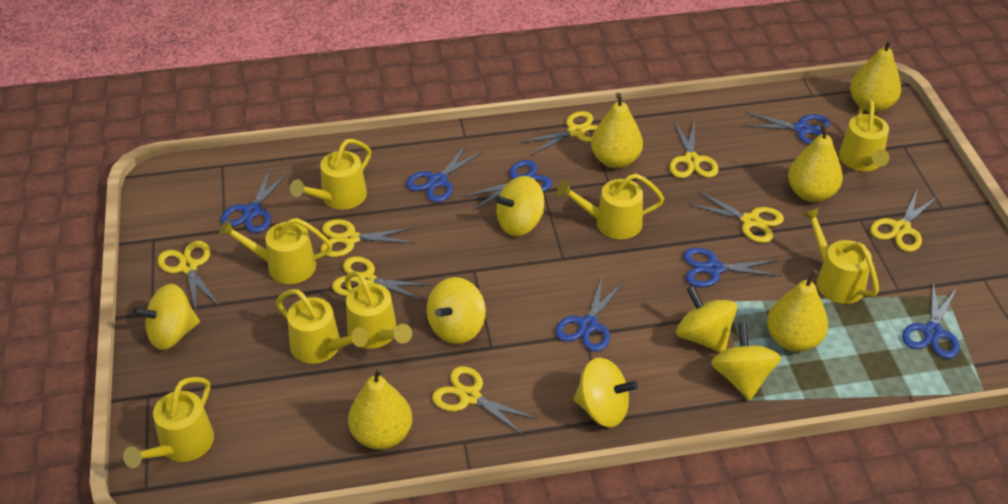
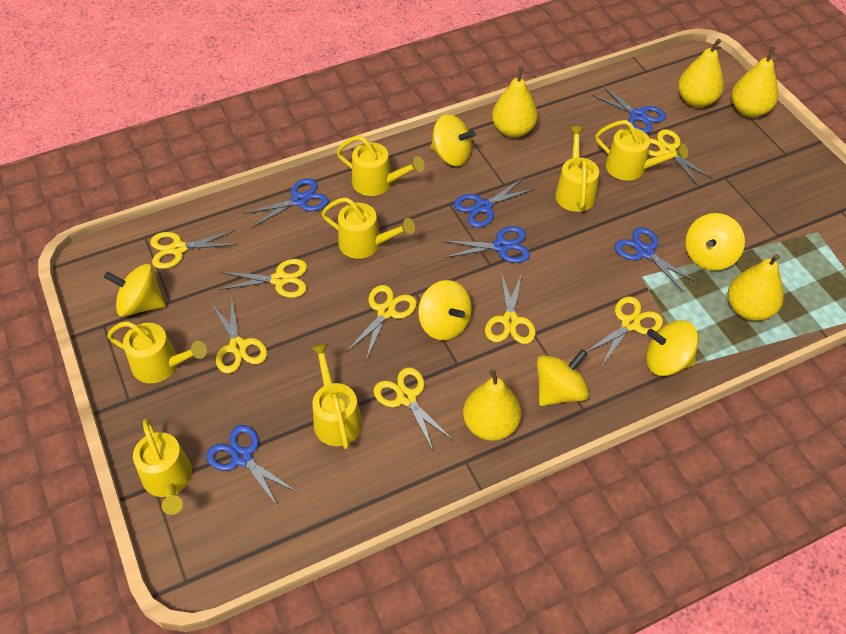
blue scissors: [221,169,289,233] [406,144,484,202] [462,160,552,211] [555,277,624,352] [683,248,781,287] [743,112,830,145] [902,282,960,359] = 7 -> [206,425,297,507] [243,178,329,227] [443,226,530,263] [454,178,535,228] [592,86,666,134] [615,227,697,292] = 6
yellow watering can: [123,377,214,468] [219,218,332,284] [276,289,368,364] [290,139,371,210] [344,271,412,349] [557,174,664,239] [802,207,879,304] [839,100,890,171] = 8 -> [107,321,207,383] [133,419,192,515] [310,343,362,449] [322,197,415,259] [337,136,425,196] [555,126,599,212] [595,120,688,181] = 7

